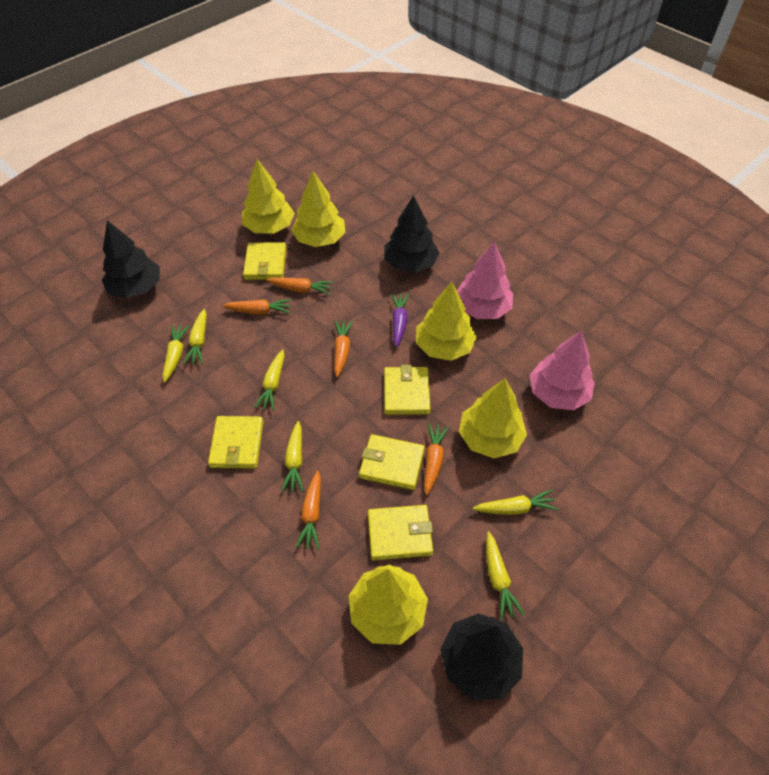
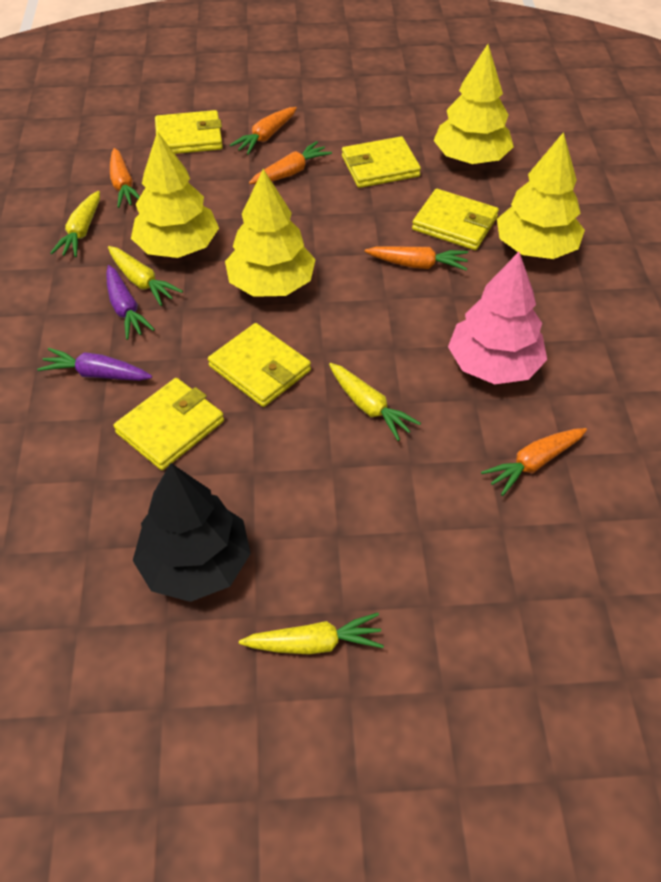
black tree: [102,220,160,298] [384,195,439,272] [440,613,523,700] = 3 -> [133,463,251,602] = 1
pink tree: [457,242,513,319] [529,331,595,410] = 2 -> [448,252,547,384] = 1
purple carrot: [391,293,409,347] = 1 -> [37,348,152,381] [106,265,155,340] = 2
yellow carrot: [163,325,190,383] [183,309,207,365] [254,349,285,411] [281,421,304,492] [473,489,558,515] [486,531,525,620] = 6 -> [50,191,100,257] [108,246,183,306] [239,613,384,655] [329,363,421,441] = 4
yellow tree: [242,159,295,234] [292,171,345,247] [349,565,428,645] [416,282,477,361] [459,379,527,458] = 5 -> [131,131,219,258] [225,169,316,297] [433,44,514,164] [497,132,585,259] = 4

